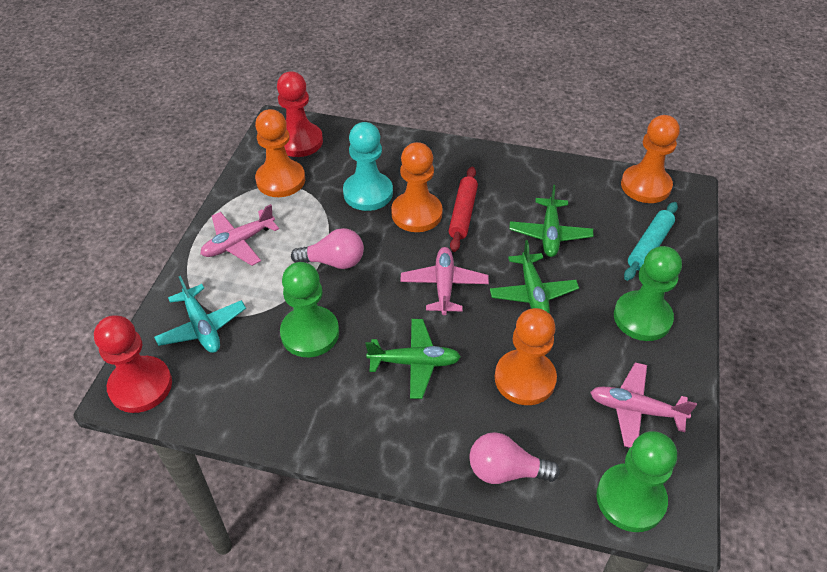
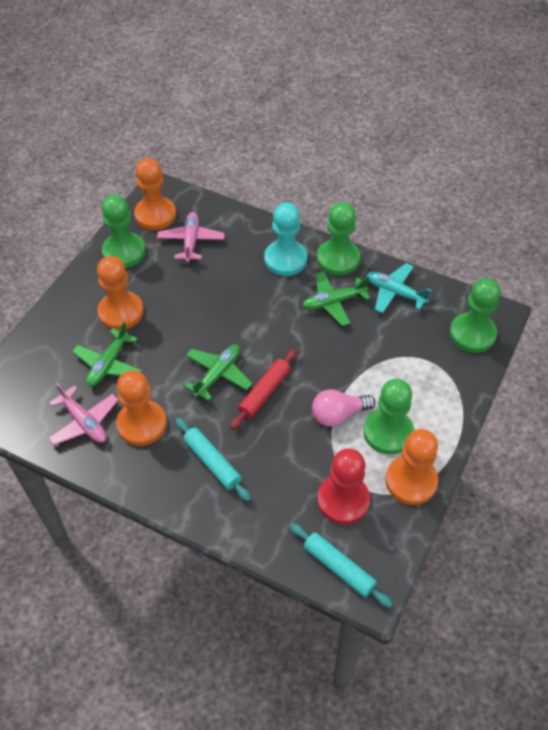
green pawn: [280,262,339,357] [596,431,677,532] [614,246,682,341] = 3 -> [102,195,146,268] [317,202,360,275] [364,379,414,454] [450,278,501,353] = 4
pink light bulb: [291,228,364,269] [469,432,560,484] = 2 -> [312,389,376,426] = 1
pink plane: [200,204,279,266] [400,247,489,315] [590,362,697,448] = 3 -> [48,383,118,445] [157,212,225,262] = 2
red pawn: [94,315,172,413] [277,71,323,157] = 2 -> [317,448,370,525] = 1
turquoise rolling pin: [624,202,678,281] = 1 -> [175,417,251,501] [290,523,393,608] = 2

